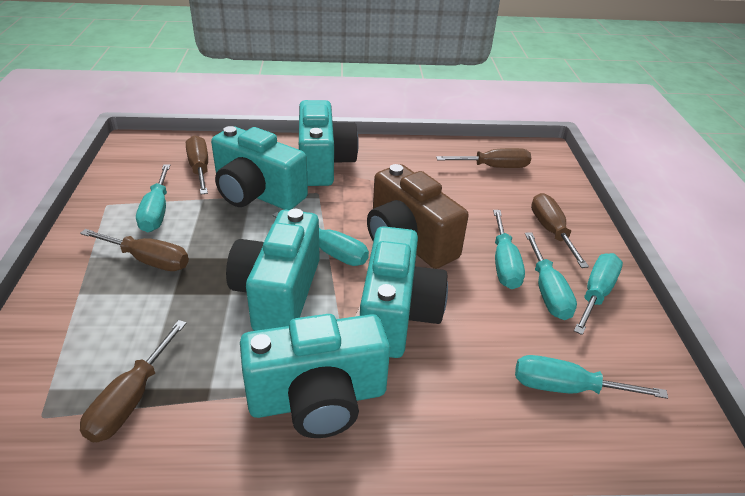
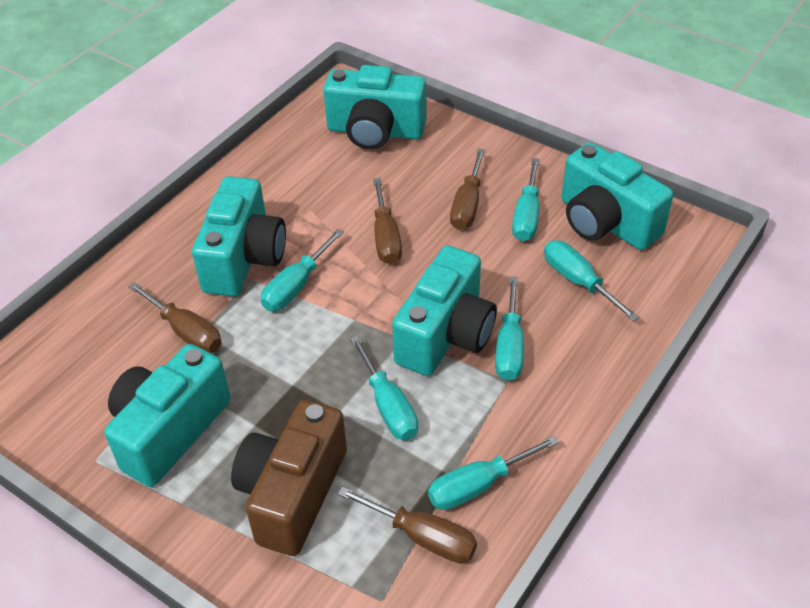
brown screwdriver: [80,229,189,271] [80,320,186,442] [186,135,208,195] [436,148,531,168] [531,193,589,268] = 5 -> [128,282,222,353] [338,486,477,563] [373,178,402,264] [450,149,485,230] = 4

